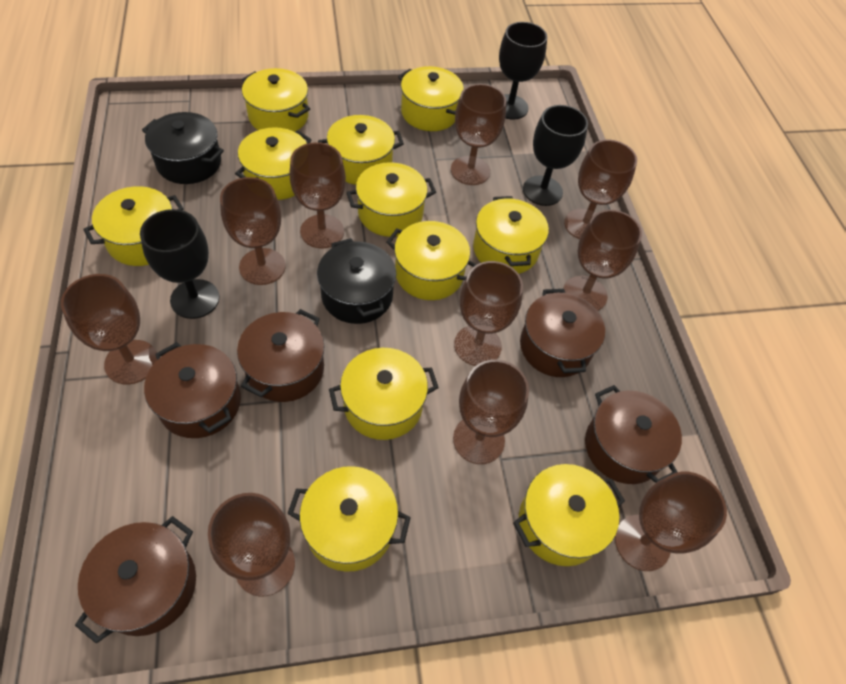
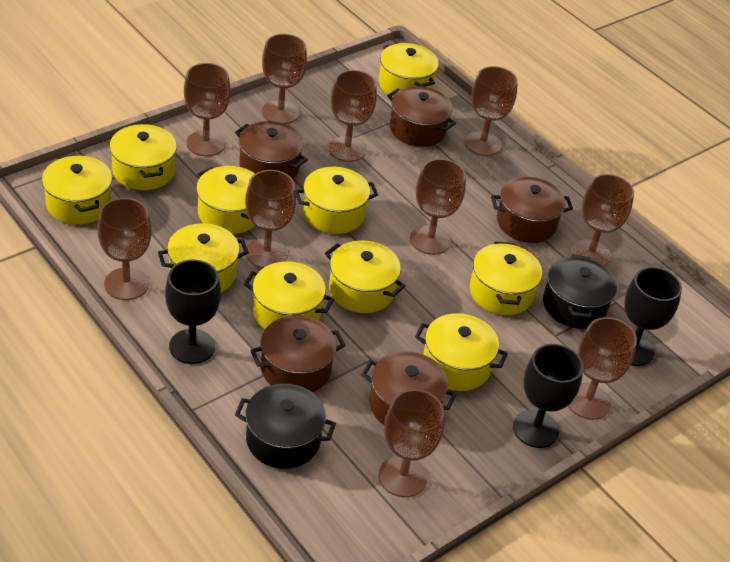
yellow pot: [83,186,184,266] [235,127,312,200] [242,68,310,132] [287,466,411,572] [318,115,404,185] [329,348,439,440] [346,162,436,237] [386,221,477,300] [398,66,464,131] [473,196,549,274] [513,464,625,566] = 11 -> [42,154,112,225] [109,123,177,190] [158,223,249,293] [196,166,255,234] [244,261,334,329] [295,167,378,234] [325,240,405,313] [379,43,439,97] [415,313,508,391] [470,242,542,315] = 10

